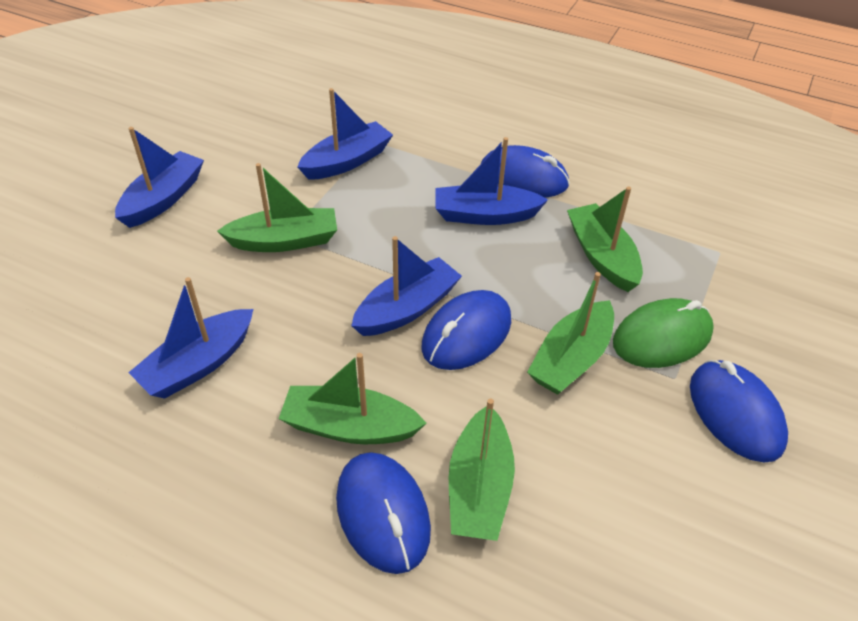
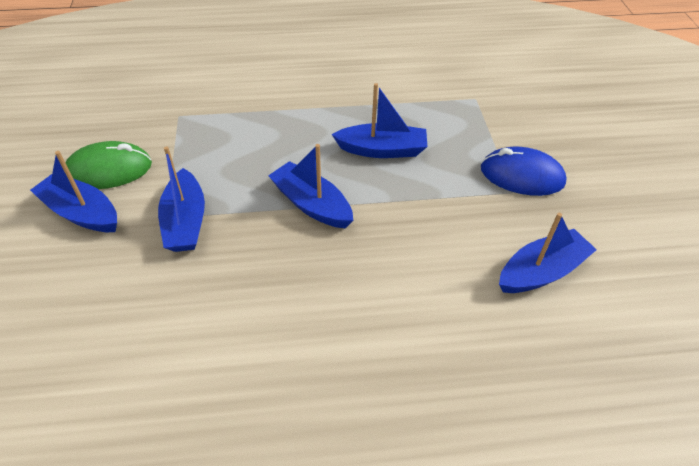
blue mouse: [336,452,431,574] [421,290,511,370] [481,145,570,198] [690,360,788,463] = 4 -> [481,146,567,196] = 1
green boat: [217,163,337,252] [279,353,427,444] [449,399,515,541] [527,272,614,395] [567,187,643,292] = 5 -> none = 0

